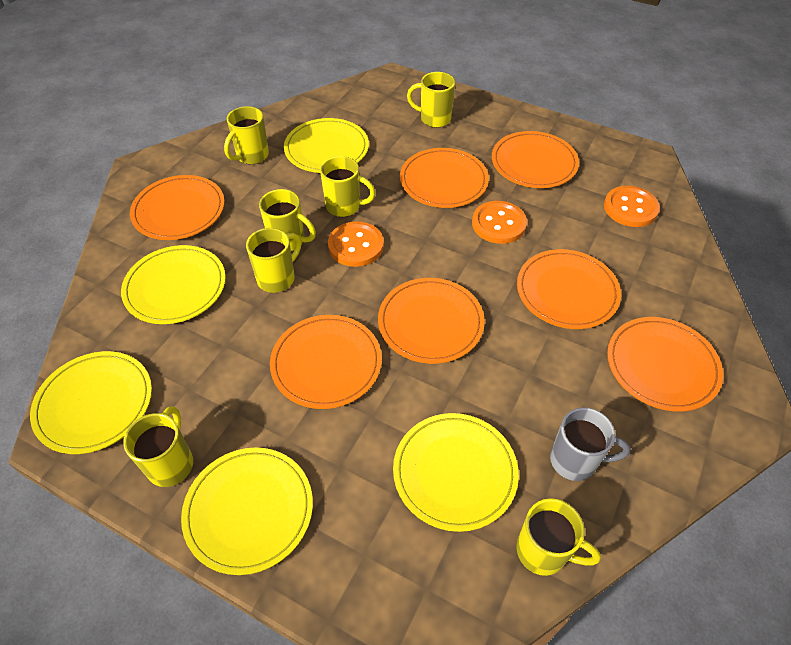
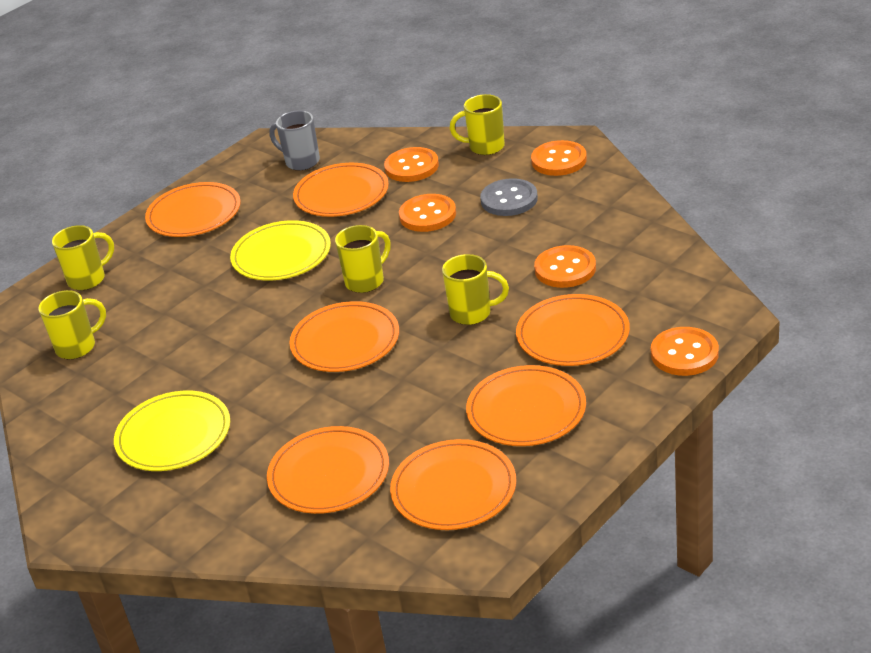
grey button: none = 0 -> [480,178,538,216] = 1
orange button: [328,221,384,267] [472,201,527,244] [604,186,660,227] = 3 -> [384,147,439,182] [399,194,456,232] [531,140,587,176] [534,245,596,288] [651,327,719,376] = 5
yellow mug: [123,406,193,487] [224,106,269,164] [246,228,301,293] [259,189,316,251] [320,156,376,217] [407,72,455,128] [517,498,601,576] = 7 -> [39,290,106,359] [52,225,114,290] [335,225,391,293] [442,254,509,325] [450,94,505,155] = 5
yellow plate: [30,351,152,454] [121,245,226,324] [181,447,313,575] [284,118,369,173] [393,413,519,532] = 5 -> [114,391,230,471] [230,220,331,281] = 2

